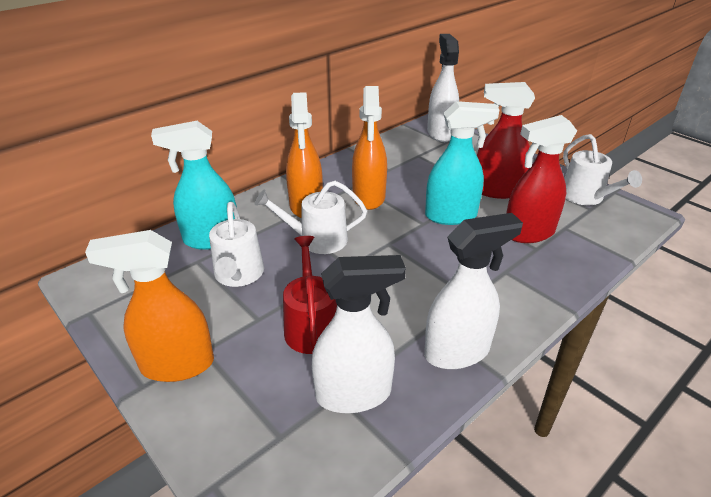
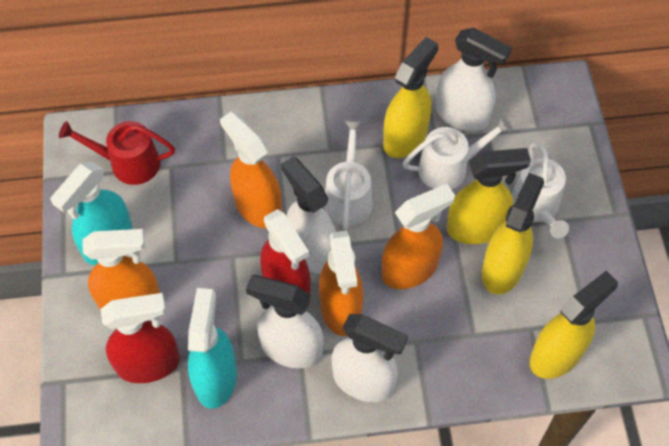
orange spray bottle: [85,230,214,382] [286,92,323,218] [352,86,387,210] = 3 -> [83,229,160,310] [220,111,282,228] [319,231,363,336] [382,184,455,289] = 4
white spray bottle: [312,255,406,413] [424,213,523,369] [427,34,459,142] = 3 -> [246,275,324,368] [281,156,336,274] [332,314,408,402] [436,27,512,132] = 4
yellow spray bottle: none = 0 -> [383,37,438,158] [447,148,531,244] [482,173,544,294] [530,270,618,379] = 4

